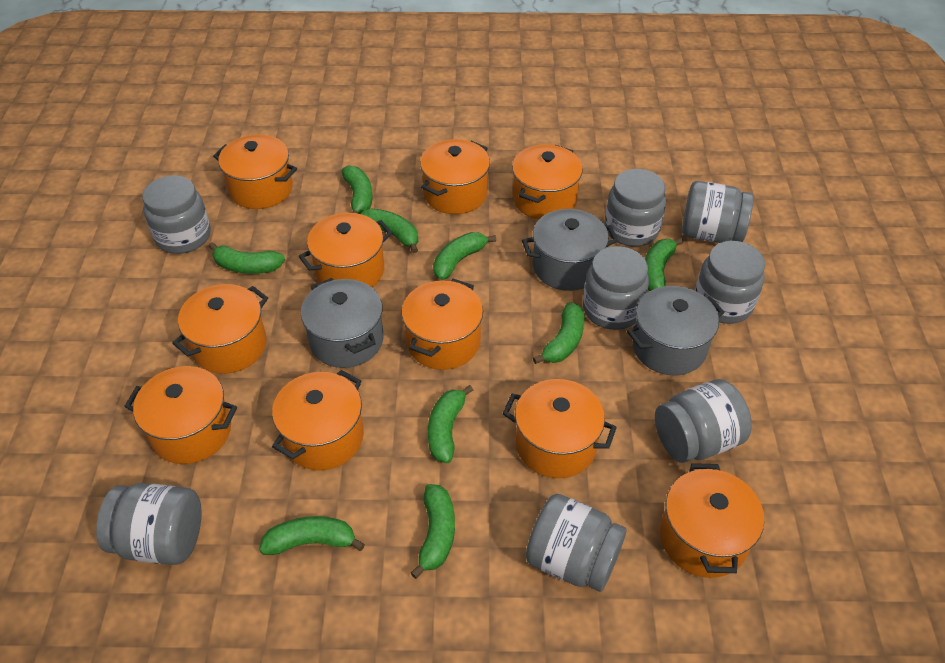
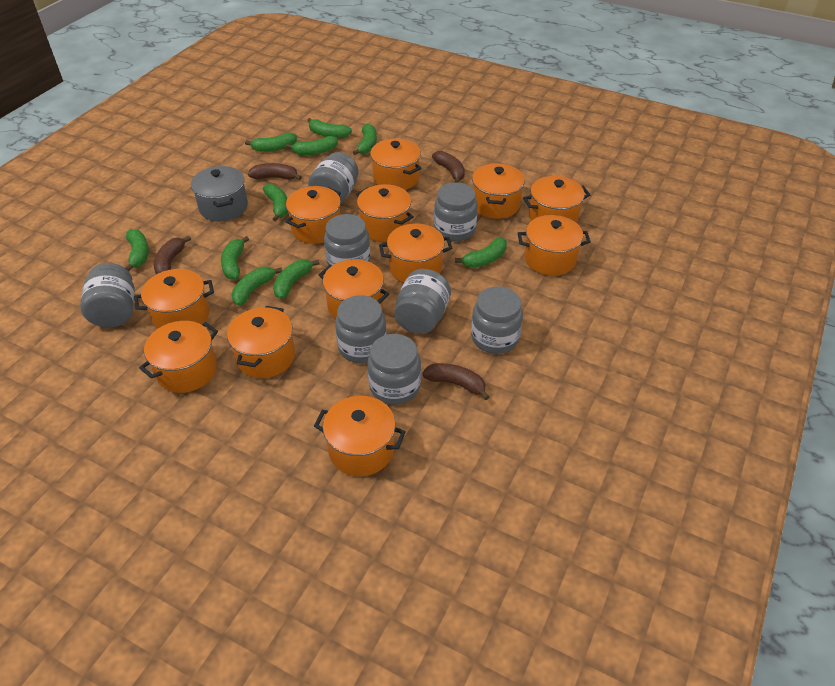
brown banana: none = 0 -> [154,236,191,274] [248,163,302,180] [422,363,489,400] [432,151,465,183] = 4
green banana: [208,242,285,274] [259,516,365,555] [342,165,372,214] [361,208,418,253] [411,484,455,579] [428,385,473,463] [433,232,496,280] [533,302,584,364] [645,238,684,291] = 9 -> [125,229,149,271] [221,236,249,280] [231,267,282,306] [245,133,297,152] [263,184,288,221] [273,259,320,299] [286,136,338,155] [307,118,352,138] [353,123,377,155] [455,238,507,268] = 10
grey pot: [301,278,383,368] [522,209,618,291] [627,286,725,375] = 3 -> [191,166,248,222] = 1
orange pot: [124,366,237,464] [172,284,268,374] [213,135,297,209] [272,370,364,470] [299,213,393,287] [402,279,483,370] [420,139,490,214] [503,379,617,478] [512,145,583,219] [660,463,764,578] = 10 -> [134,269,214,329] [139,321,218,393] [227,306,295,378] [285,186,341,244] [314,396,406,476] [319,259,389,319] [356,184,414,242] [370,138,421,190] [379,223,452,283] [472,163,525,219] [518,215,591,276] [523,176,590,223] = 12

